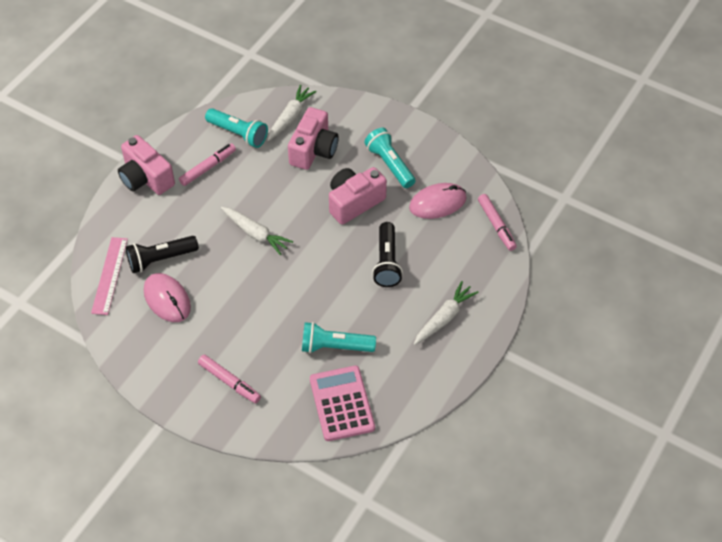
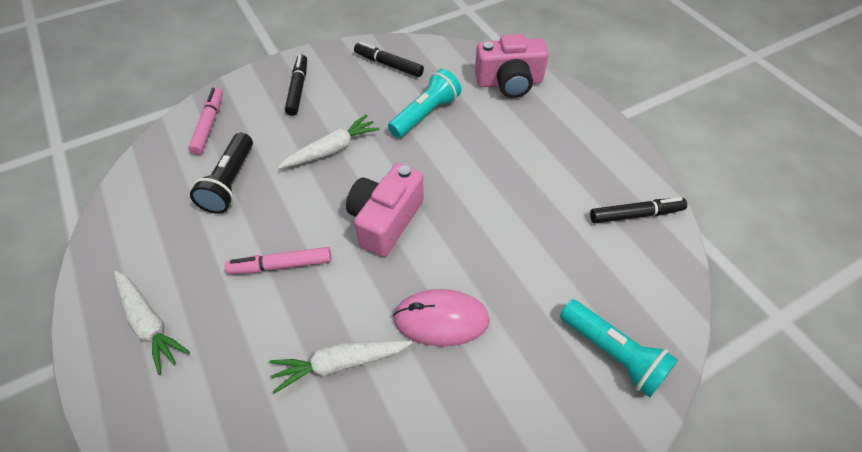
black flashlight: [126,236,199,273] [372,222,403,287] = 2 -> [190,133,253,214] = 1
black marker: none = 0 -> [285,54,307,116] [354,42,424,77] [590,197,687,223] = 3
pink calculator: [310,366,375,441] = 1 -> none = 0
pink camera: [118,135,175,195] [288,107,339,170] [329,167,387,225] = 3 -> [346,163,424,257] [475,34,549,98] = 2
pink marker: [179,143,236,186] [198,355,261,403] [478,194,517,251] = 3 -> [188,87,223,155] [225,247,331,274] = 2
pink mouse: [144,273,191,322] [409,183,467,219] = 2 -> [393,289,490,346] = 1
pink ruler: [91,237,128,315] = 1 -> none = 0
turquoise flashlight: [205,108,268,148] [302,322,376,353] [364,128,415,188] = 3 -> [388,69,461,138] [560,299,678,397] = 2

